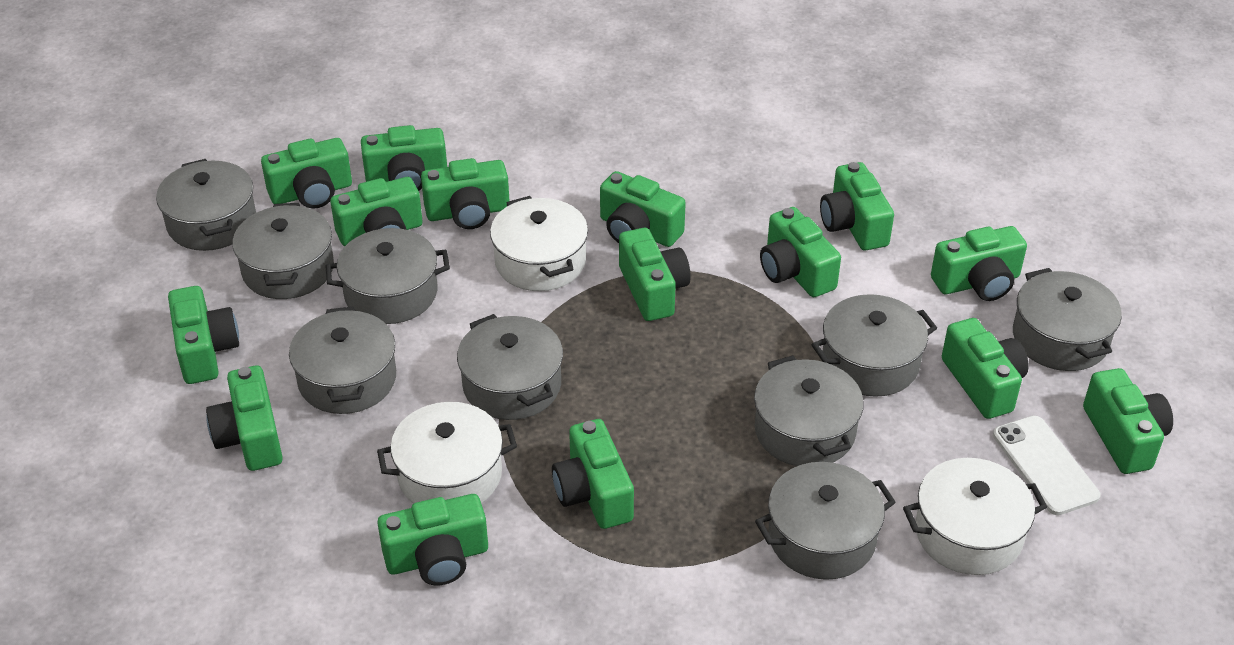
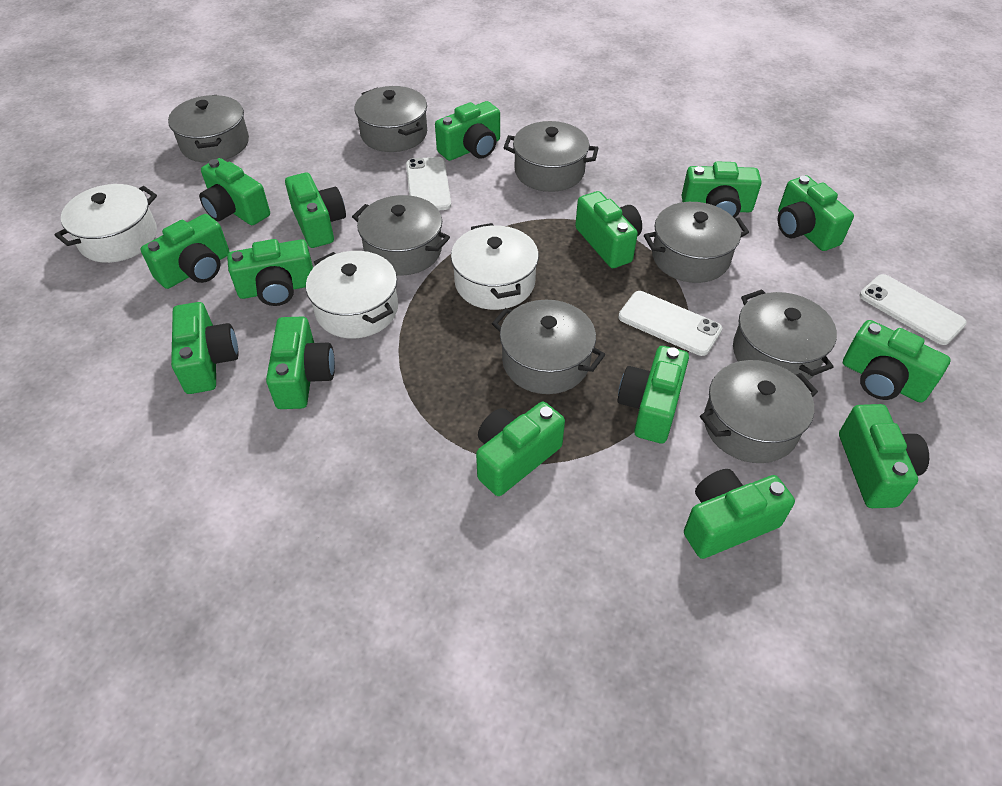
grey pot: [156,159,256,251] [233,203,334,299] [289,306,396,414] [325,228,450,324] [457,314,563,420] [754,355,864,466] [755,462,896,580] [812,294,937,397] [1013,268,1122,371] = 9 -> [168,95,249,163] [352,195,450,276] [355,86,427,152] [492,300,605,394] [503,121,598,192] [644,202,749,283] [700,360,818,463] [733,289,837,380] = 8
white phone: [993,416,1100,515] = 1 -> [406,157,451,210] [618,291,722,356] [859,274,967,345] = 3

